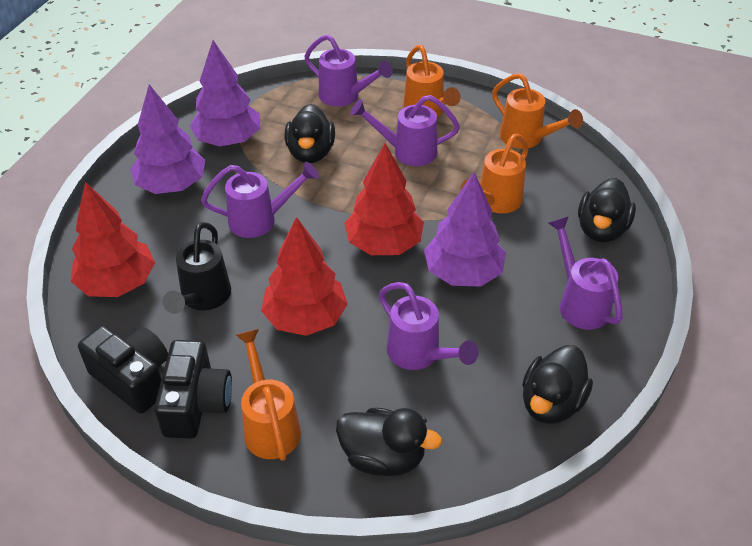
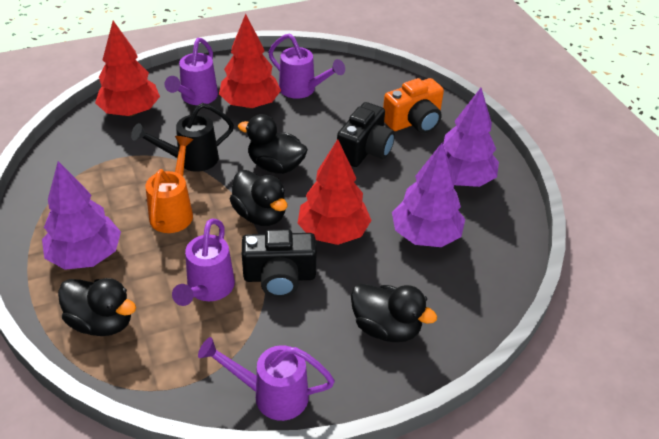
orange camera: none = 0 -> [383,78,444,133] = 1
orange watering can: [236,329,301,461] [403,45,460,117] [461,134,529,213] [492,73,583,149] = 4 -> [146,136,193,233] = 1
purple watering can: [201,162,319,238] [304,34,393,106] [350,95,460,166] [379,282,479,370] [549,216,623,330] = 5 -> [164,38,218,105] [172,218,235,306] [198,337,335,421] [268,33,345,99] = 4

